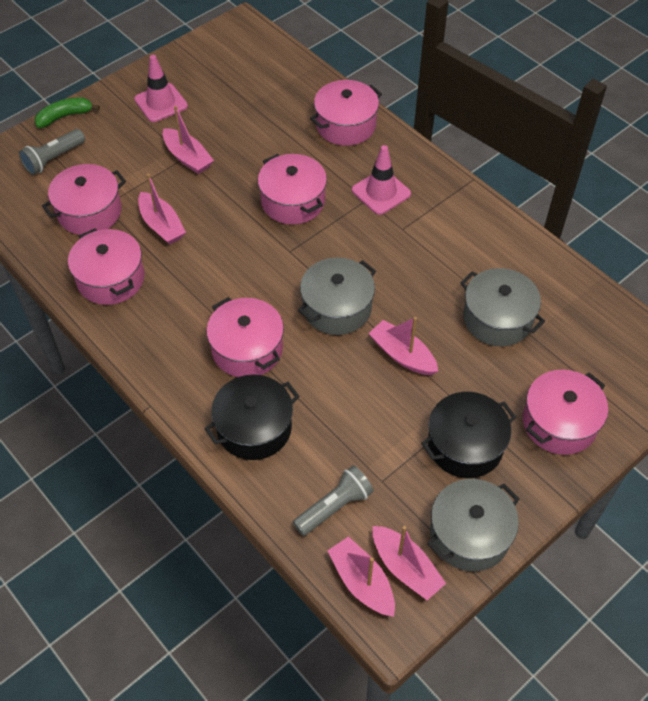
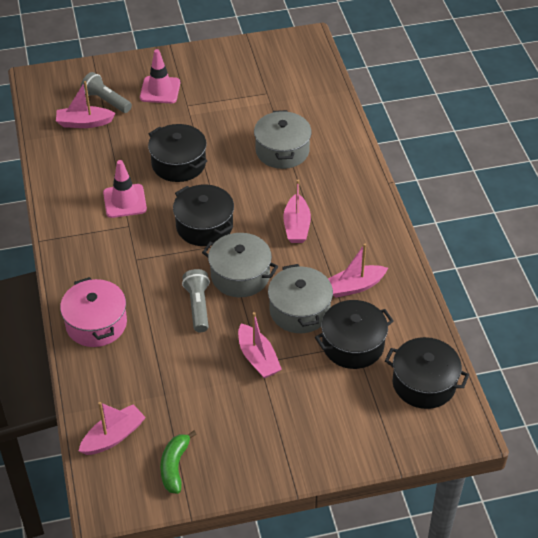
black pot: [204,375,300,460] [421,392,516,478] = 2 -> [148,124,207,182] [173,185,234,246] [315,300,394,369] [385,337,469,409] = 4
pink pot: [42,164,126,235] [68,228,145,305] [206,297,284,377] [258,154,327,225] [310,80,382,146] [523,370,608,455] = 6 -> [60,277,127,347] = 1

